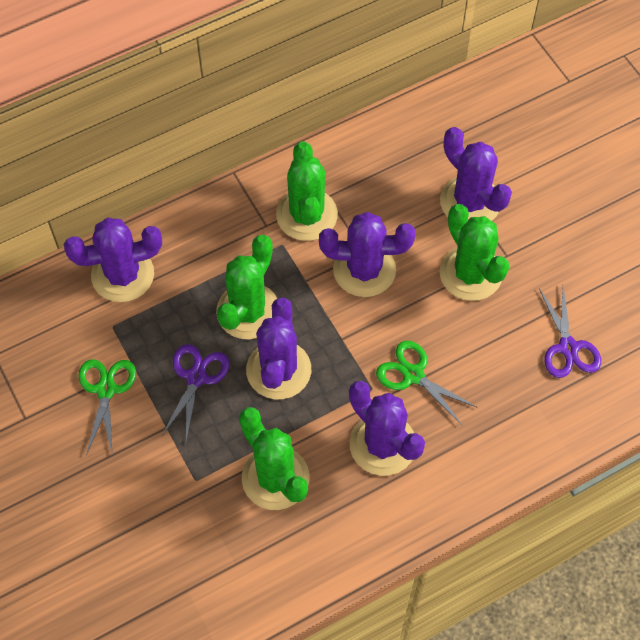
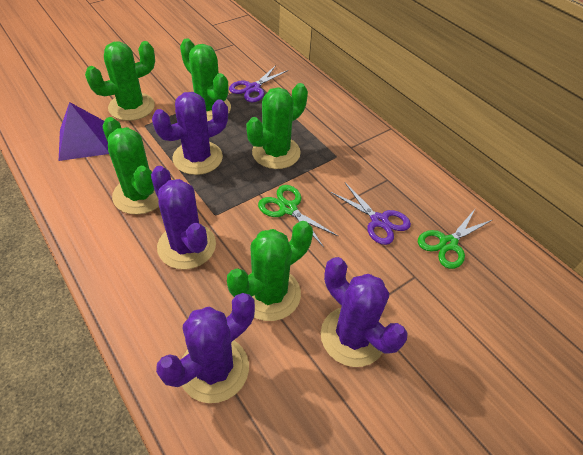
green cactus: [216,235,277,339] [239,407,310,510] [276,141,338,241] [440,204,509,301] = 4 -> [85,41,155,121] [102,117,159,215] [180,38,231,121] [227,221,313,321] [246,83,308,169] = 5
purple cactus: [64,218,162,302] [246,298,311,399] [319,212,415,297] [349,381,425,476] [440,127,512,221] = 5 -> [151,166,216,269] [152,92,228,175] [156,293,255,403] [321,257,408,367] = 4
purple pyramid: none = 0 -> [59,102,109,161] = 1

